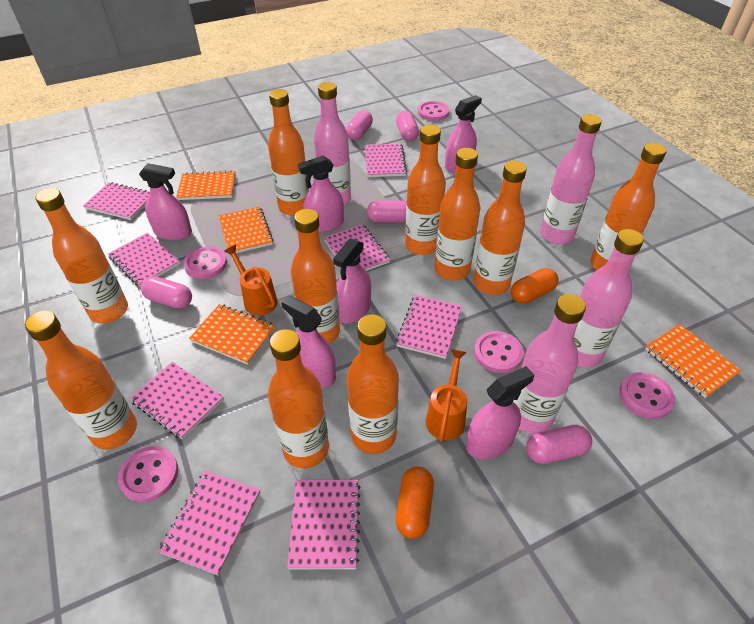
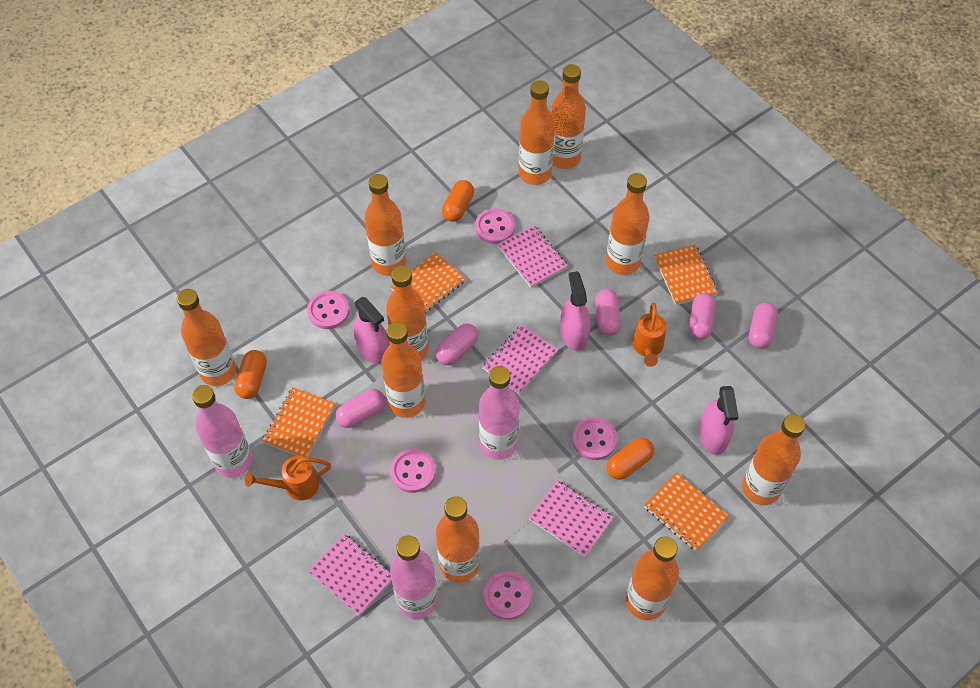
orange capsule: [396,466,434,539] [511,268,559,304] = 2 -> [235,350,267,399] [442,180,474,222] [607,438,654,480] = 3
pink bottle: [314,82,351,205] [513,294,586,434] [540,114,602,244] [574,229,644,368] = 4 -> [192,385,252,478] [390,535,438,619] [479,366,520,460] = 3
pink notebook: [83,182,150,220] [108,233,180,287] [129,362,224,439] [158,471,260,576] [287,480,361,569] [324,224,390,271] [365,144,407,177] [396,295,462,359] = 8 -> [308,534,392,616] [482,325,558,394] [498,225,568,288] [529,480,614,557] = 4
pink spray bottle: [139,163,192,240] [281,296,336,387] [298,156,344,233] [333,238,371,324] [445,95,482,173] [466,366,534,459] = 6 -> [353,297,389,364] [560,271,591,351] [699,386,739,455] = 3

